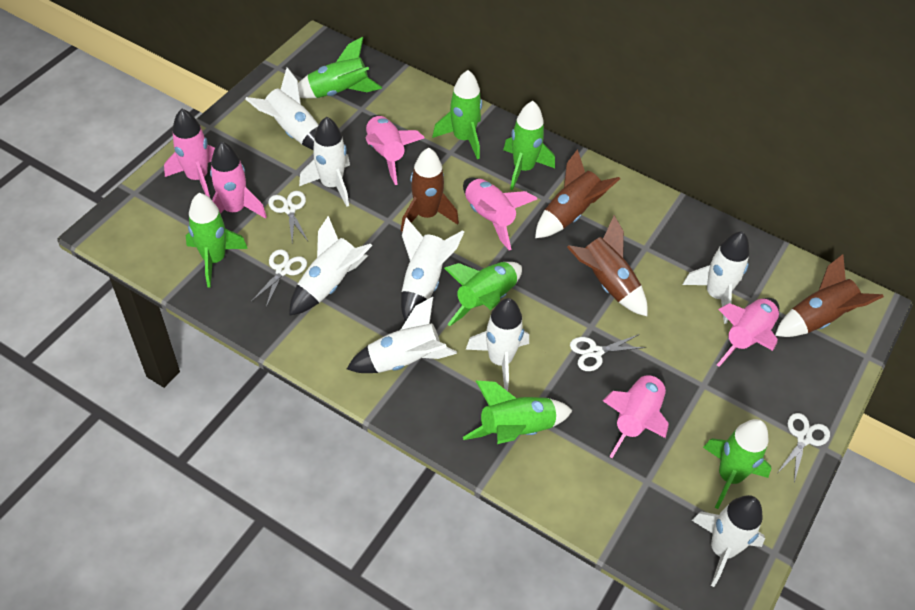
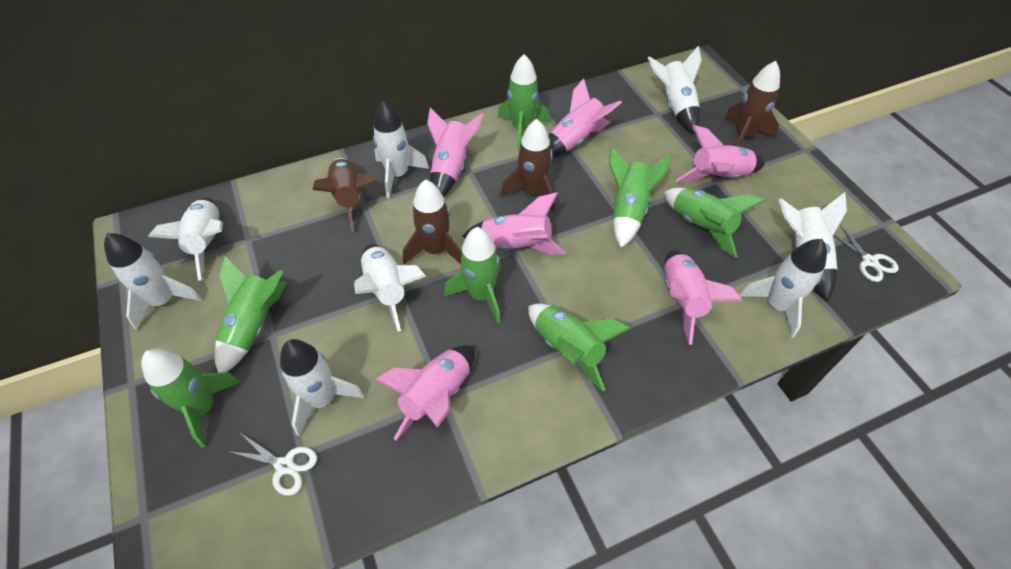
white scissors: [251,249,307,307] [268,191,308,242] [570,334,646,371] [778,413,830,482] = 4 -> [228,434,317,496] [833,225,899,282] = 2

